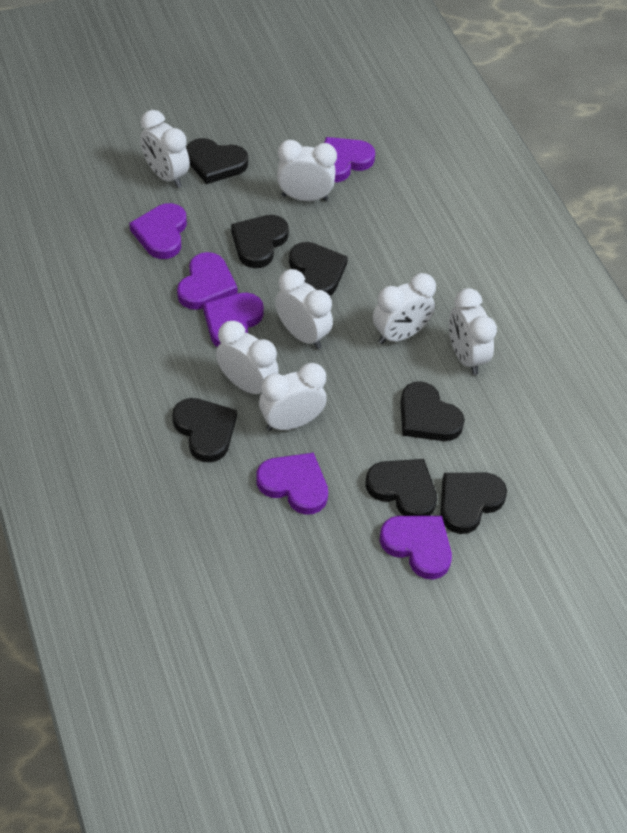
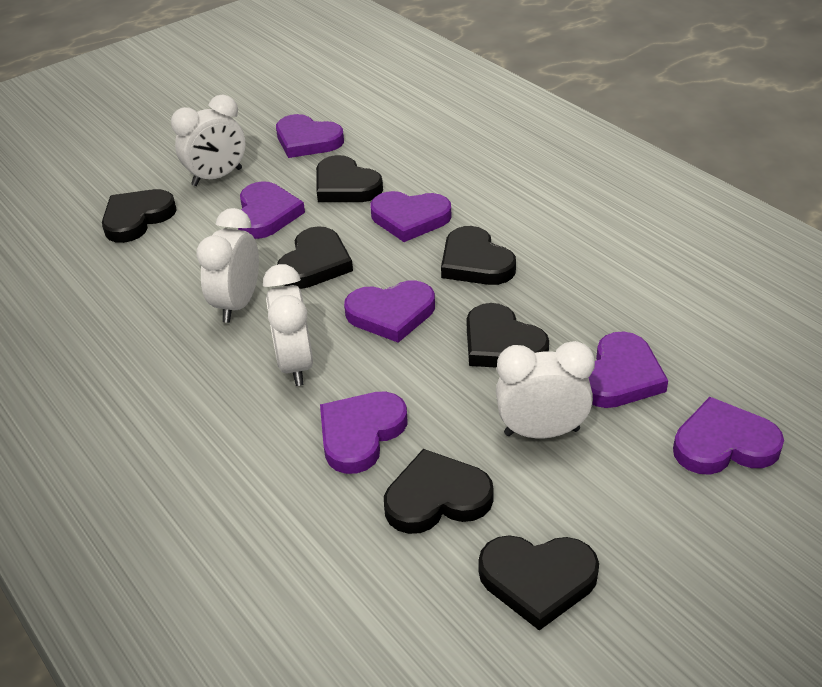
purple heart: [129,203,187,259] [177,252,237,310] [203,293,264,347] [256,453,328,515] [324,137,375,182] [379,516,452,580] = 6 -> [238,181,305,239] [276,114,344,158] [320,391,408,474] [344,281,435,343] [370,191,452,242] [589,331,668,408] [673,397,784,475] = 7
white clock: [140,110,190,188] [216,321,279,394] [259,363,326,431] [275,269,333,349] [277,140,337,201] [373,273,436,344] [449,288,497,375] = 7 -> [171,95,245,186] [196,208,259,323] [263,264,313,386] [496,341,595,438] = 4

